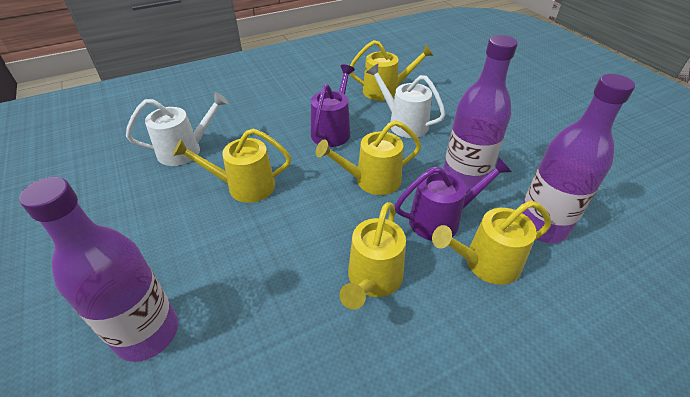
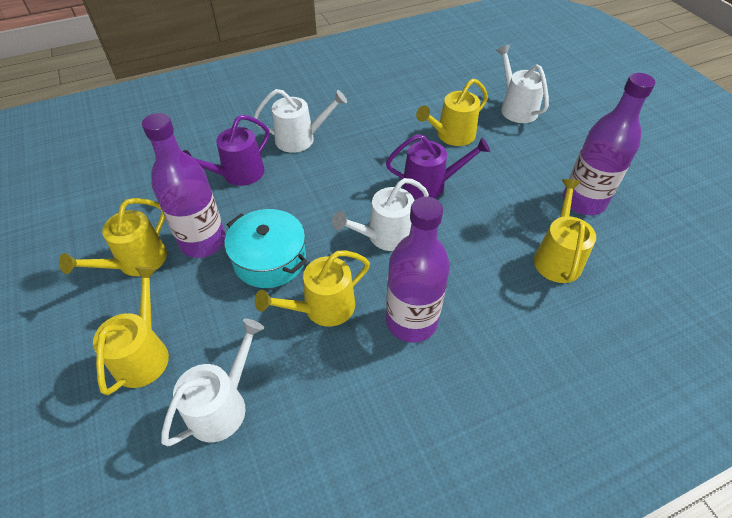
turquoise pot: none = 0 -> [225,209,307,288] = 1
white watering can: [126,92,228,166] [366,64,446,138] = 2 -> [161,319,264,446] [254,89,347,153] [332,178,429,251] [496,45,549,123] = 4

